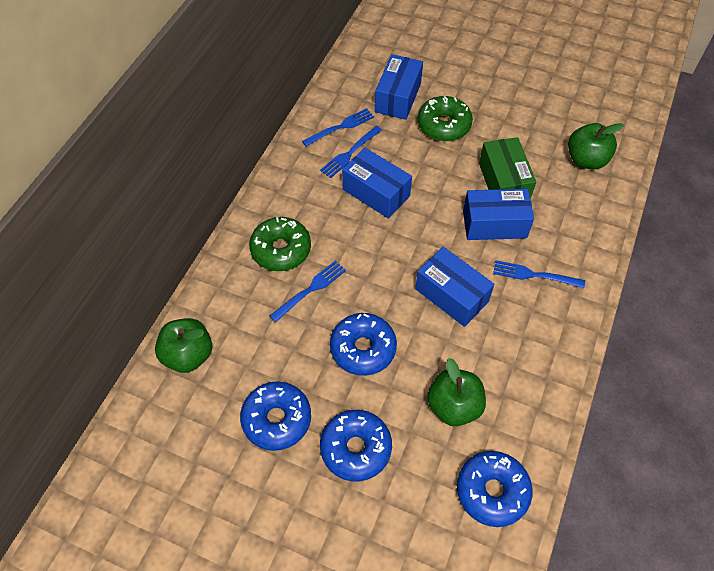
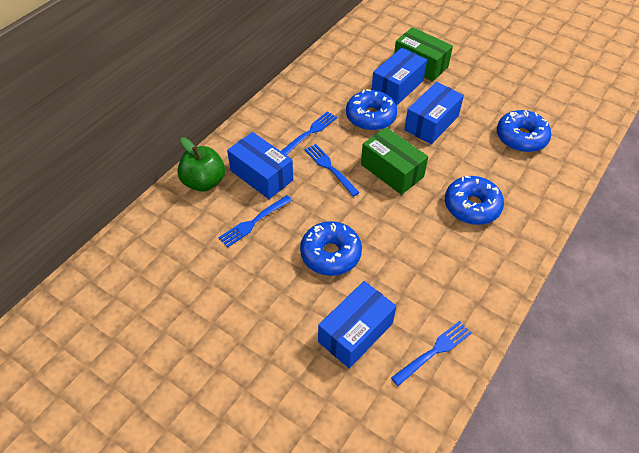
green apple: [155,318,212,373] [427,358,486,426] [568,123,624,169] = 3 -> [177,137,225,192] = 1
green box: [479,137,536,199] = 1 -> [361,127,428,195] [394,27,453,82] = 2
green donut: [249,217,311,271] [418,96,473,141] = 2 -> none = 0

